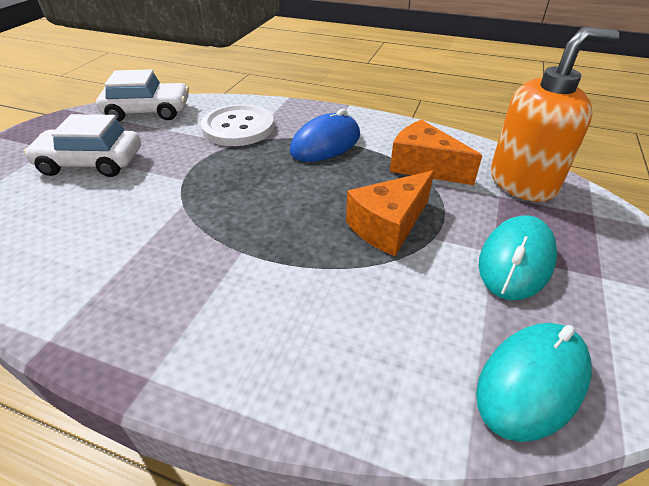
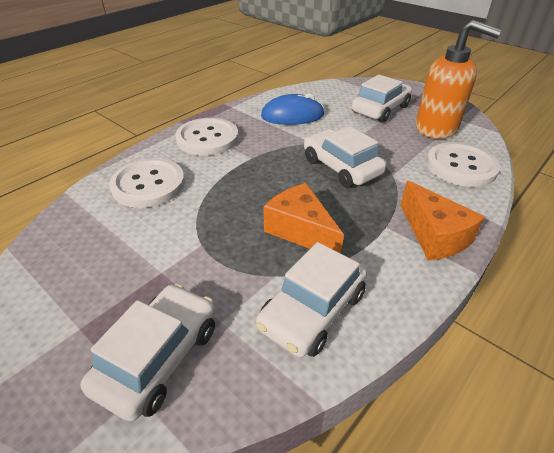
turquoise mouse: [476,323,592,442] [479,215,557,300] = 2 -> none = 0
white button: [201,104,274,146] = 1 -> [109,158,185,208] [175,118,238,156] [426,142,500,187] = 3
white car: [24,114,141,177] [96,69,189,122] = 2 -> [80,284,215,421] [256,242,367,357] [304,126,386,188] [352,75,412,123] = 4

